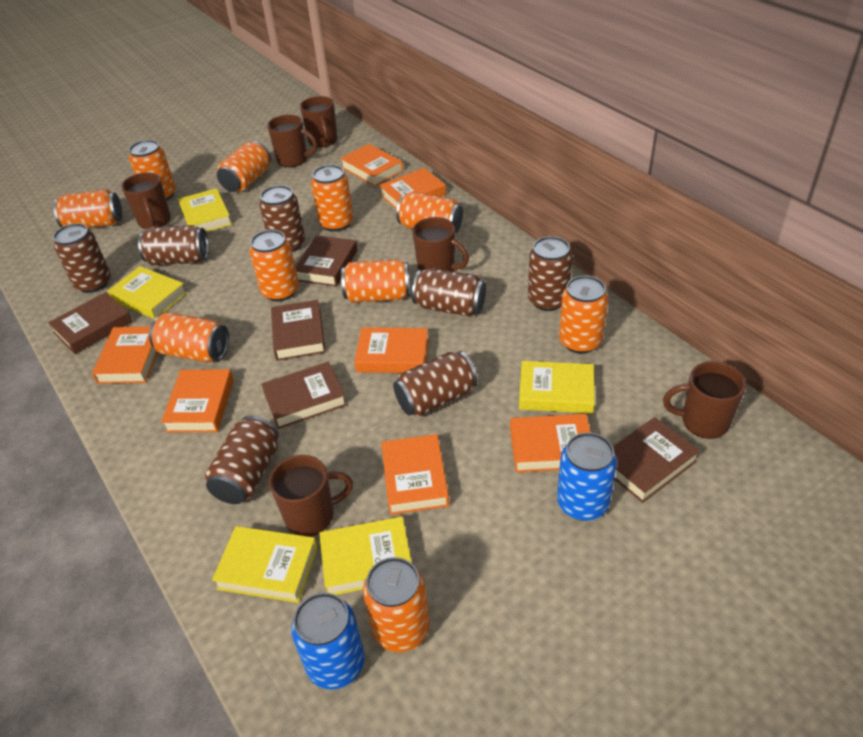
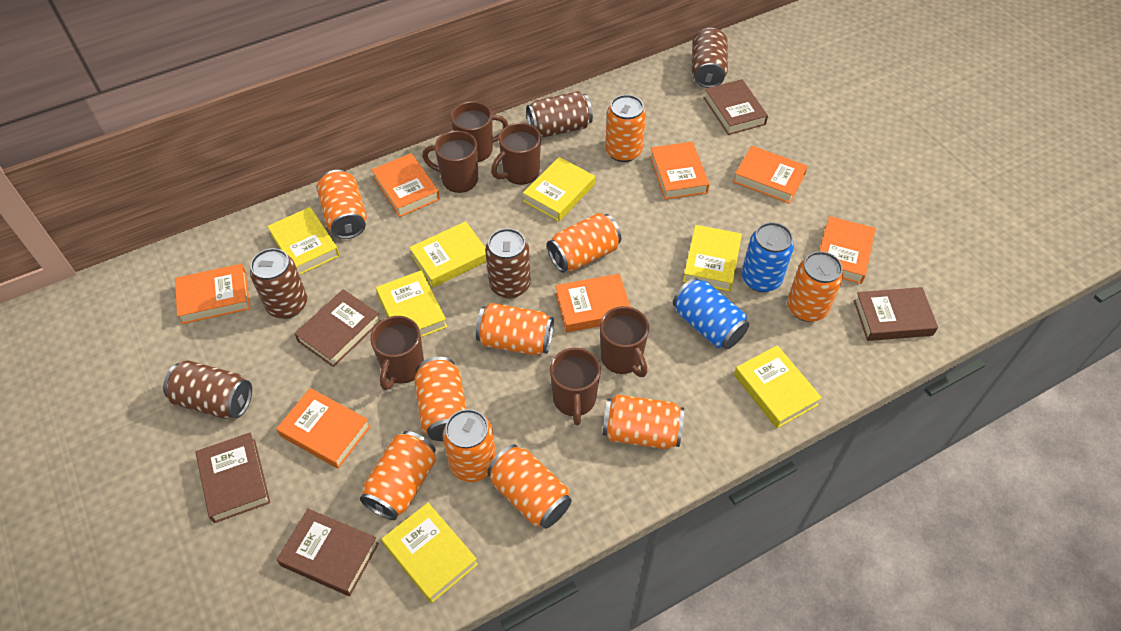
brown can: [53,223,111,293] [138,225,209,265] [205,415,279,504] [259,185,305,252] [393,351,478,417] [412,268,486,317] [528,236,573,311] = 7 -> [163,360,252,419] [250,248,307,319] [485,228,531,299] [526,91,593,138] [692,28,728,88] = 5
yellow book: [107,266,187,319] [178,188,232,232] [212,526,318,603] [319,516,412,595] [519,361,595,414] = 5 -> [267,207,340,275] [376,270,447,337] [382,503,478,603] [409,221,486,288] [523,157,595,221] [683,225,742,291] [734,345,822,428] = 7

